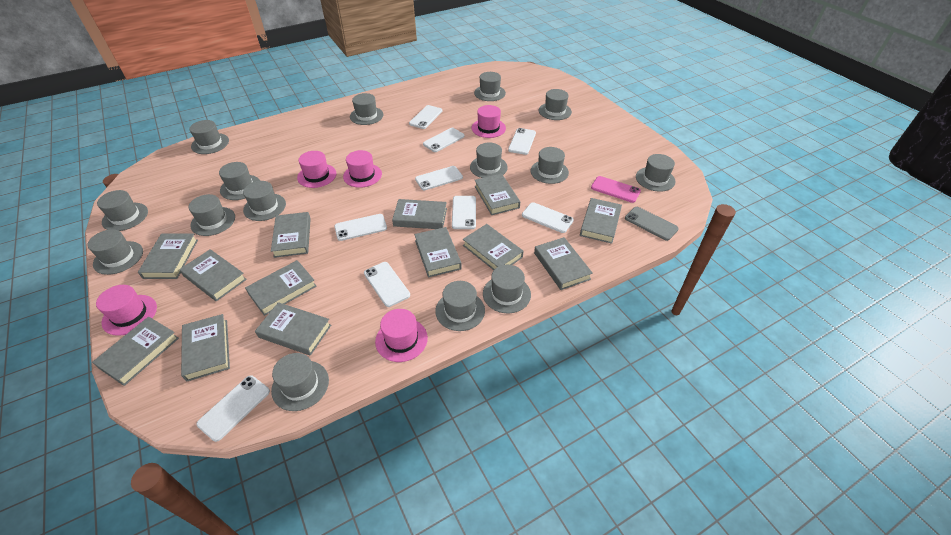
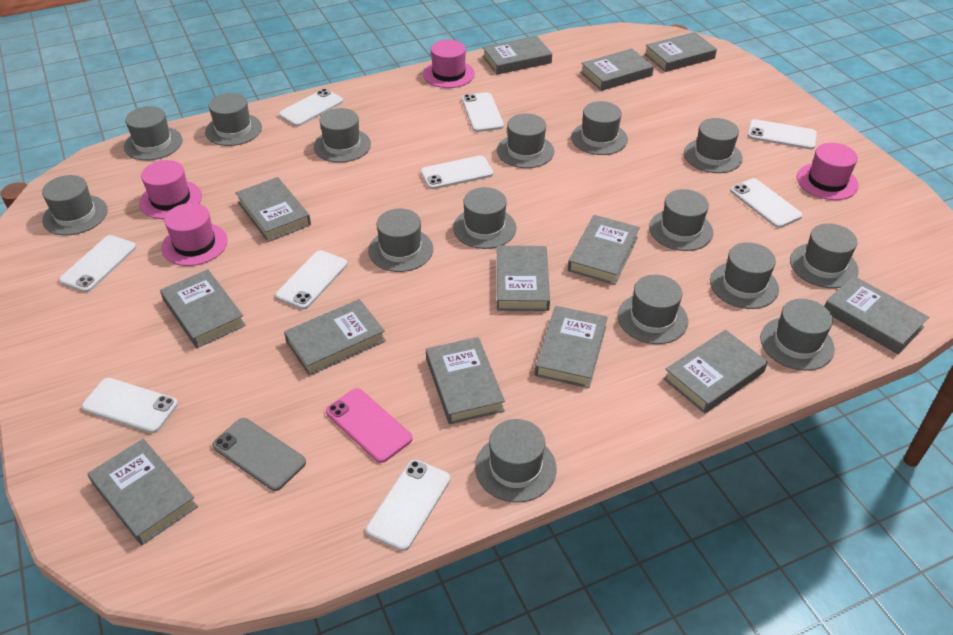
pink hat: [96,285,157,336] [297,151,336,188] [343,150,382,188] [375,309,428,362] [472,105,506,138] = 5 -> [139,160,202,219] [161,203,228,266] [423,40,475,88] [797,143,859,200] = 4

